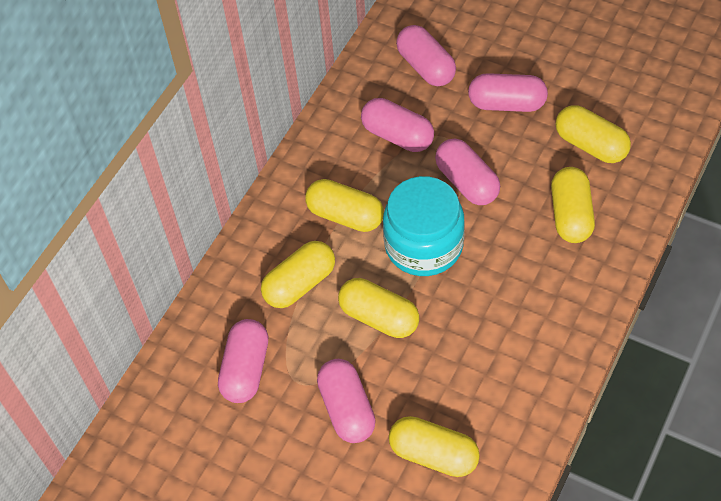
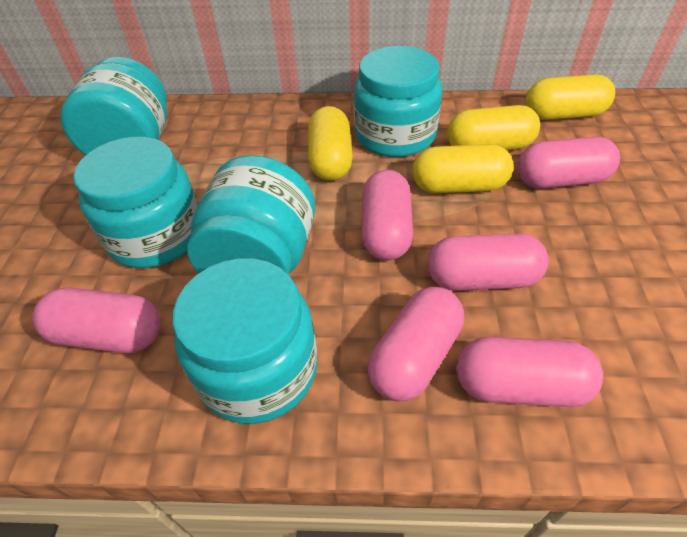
turquoise jar: [383,176,465,276] = 1 -> [61,57,167,155] [73,137,198,268] [173,258,317,424] [187,155,315,275] [354,46,442,157] = 5
yellow capsule: [261,241,335,308] [305,179,384,232] [338,278,419,338] [389,416,480,477] [551,167,595,243] [556,105,631,163] = 6 -> [308,106,353,181] [412,144,514,193] [447,105,540,150] [526,74,615,120] = 4

